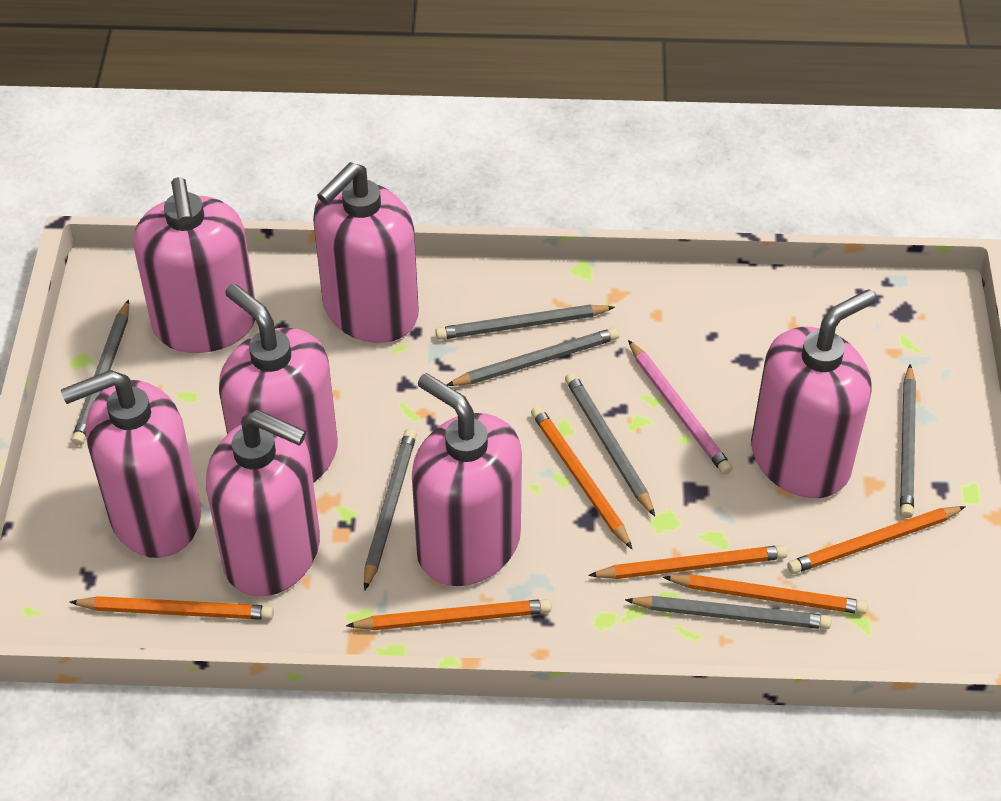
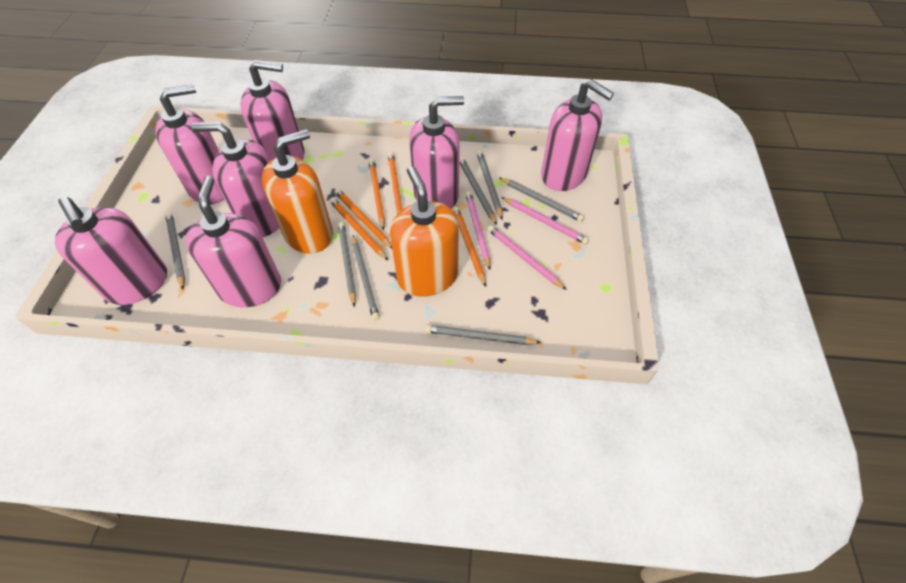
orange pencil: [70,596,274,620] [346,599,552,630] [531,406,632,549] [588,545,788,579] [663,574,868,614] [787,506,966,574] = 6 -> [330,198,388,260] [334,188,392,248] [369,159,385,230] [388,152,403,214] [453,207,486,287] = 5
orange soap dispenser: none = 0 -> [262,129,333,254] [390,166,459,297] = 2
pink pencil: [628,340,733,475] = 1 -> [465,191,491,270] [487,225,567,290] [501,197,589,245] = 3

